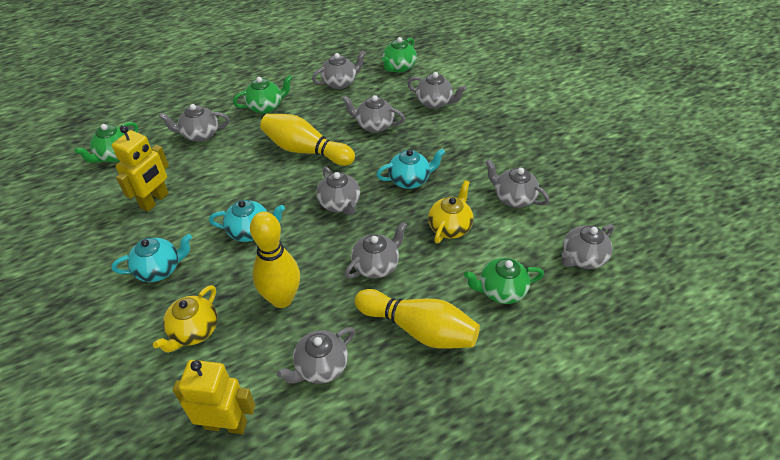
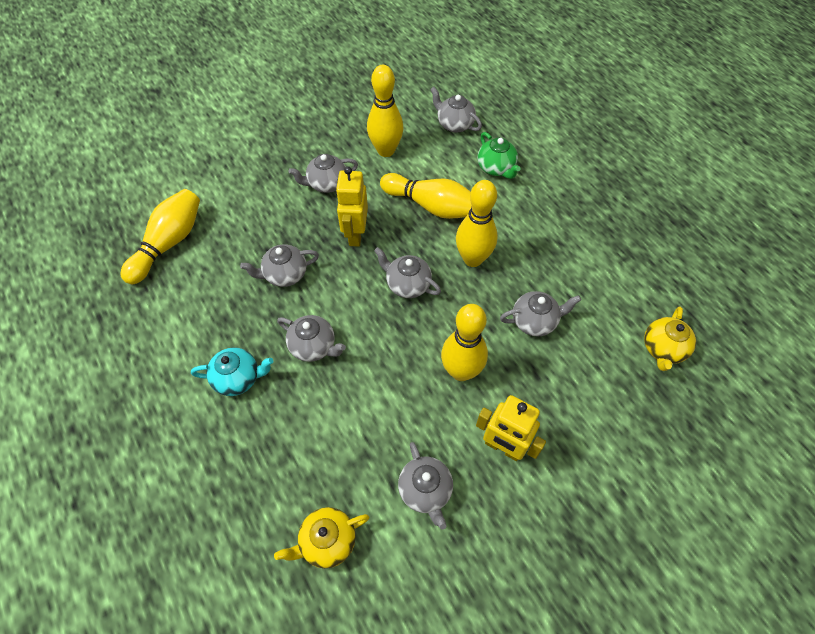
green teapot: [74,122,138,163] [233,75,292,114] [382,37,417,73] [464,258,544,304] = 4 -> [477,132,521,179] = 1
grey teapot: [159,104,230,142] [277,327,355,384] [312,51,366,89] [316,166,360,215] [342,95,405,133] [345,222,407,279] [407,72,466,109] [485,159,550,208] [561,224,614,269] = 9 -> [240,244,319,287] [277,315,346,362] [289,154,358,193] [374,247,441,298] [398,442,453,530] [430,87,482,133] [500,291,581,336] = 7
turquoise teapot: [112,234,192,282] [209,200,285,242] [376,148,445,189] = 3 -> [191,347,273,396] = 1
yellow bowling pin: [250,212,300,308] [260,114,355,166] [355,289,480,349] = 3 -> [121,189,200,284] [367,65,403,157] [380,173,472,219] [441,304,488,381] [456,180,498,267] = 5

